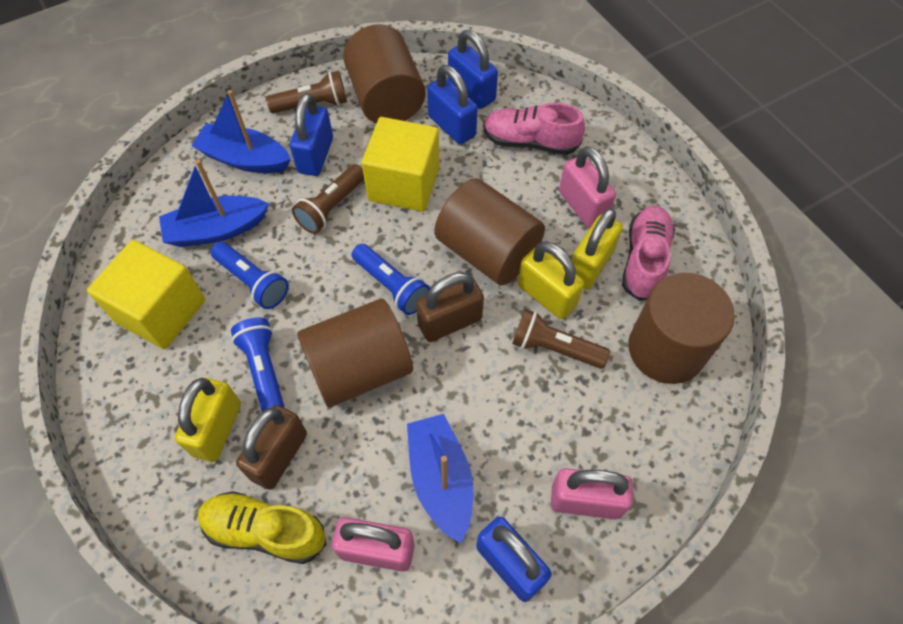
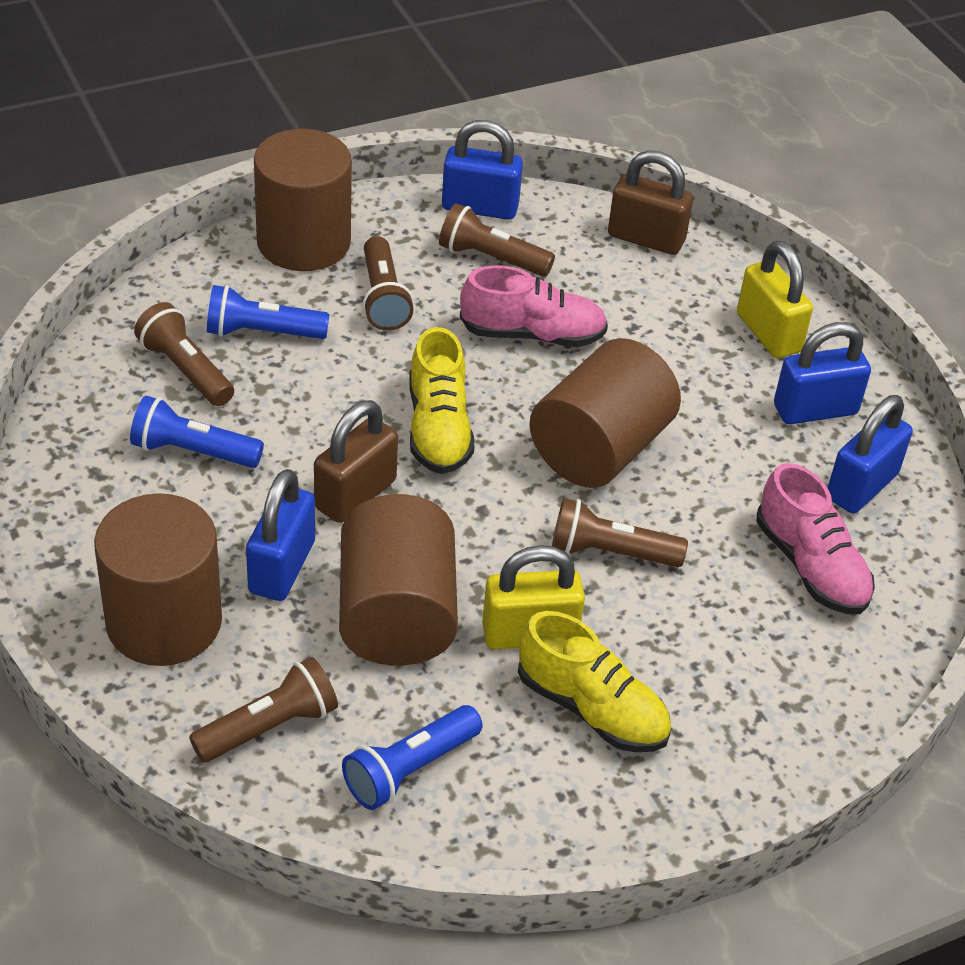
blue boat: [159,160,269,247] [191,90,291,173] [407,414,473,543] = 3 -> none = 0
brown flashlight: [266,71,347,113] [292,164,364,234] [512,309,610,369] = 3 -> [134,302,234,406] [189,657,338,763] [363,236,414,331] [439,203,555,277] [552,498,688,567] = 5
pink padlock: [332,517,415,572] [551,468,633,519] [559,146,616,228] = 3 -> none = 0
yellow cube: [87,240,205,349] [362,117,440,212] = 2 -> none = 0
yellow padlock: [175,378,241,462] [518,242,584,319] [572,208,623,290] = 3 -> [482,545,585,650] [737,241,813,358] = 2
yellow shoe: [198,491,326,564] = 1 -> [409,327,475,474] [518,611,671,752] = 2

